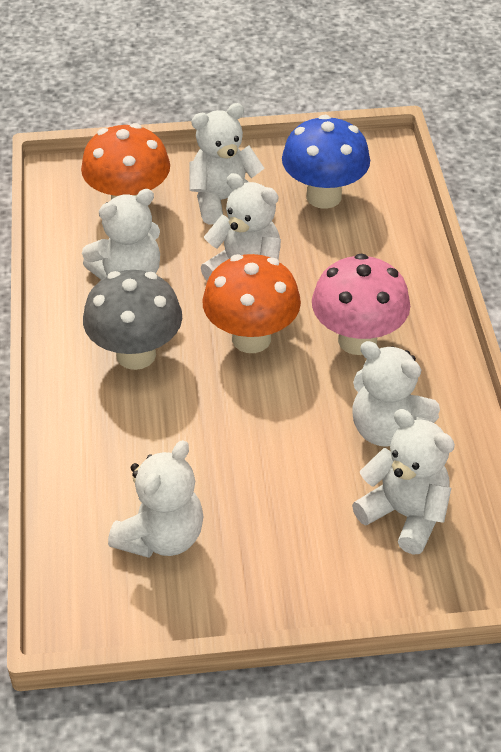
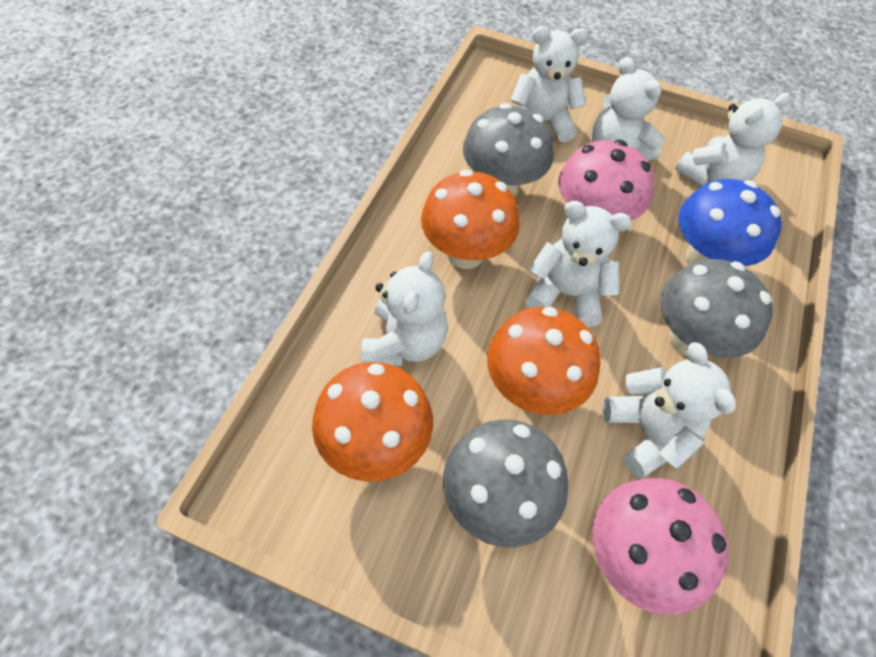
grey mushroom: [83,270,182,370] = 1 -> [443,419,568,547] [463,103,553,196] [660,259,773,358] = 3
orange mushroom: [81,123,170,199] [202,254,301,353] = 2 -> [312,362,433,481] [421,170,519,269] [487,307,600,415] = 3
pink mushroom: [312,254,410,355] = 1 -> [558,140,654,221] [593,478,729,615] = 2

